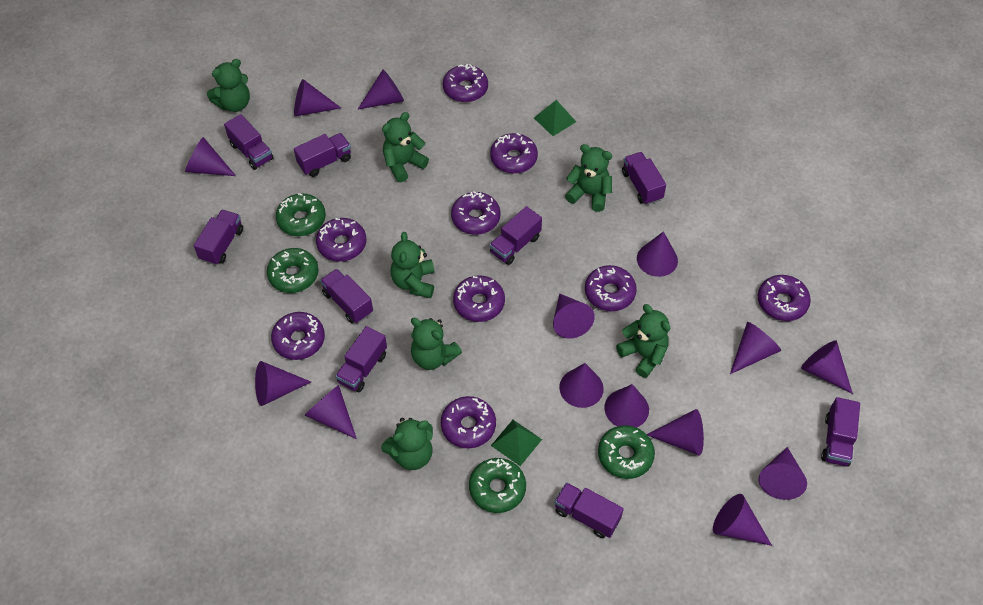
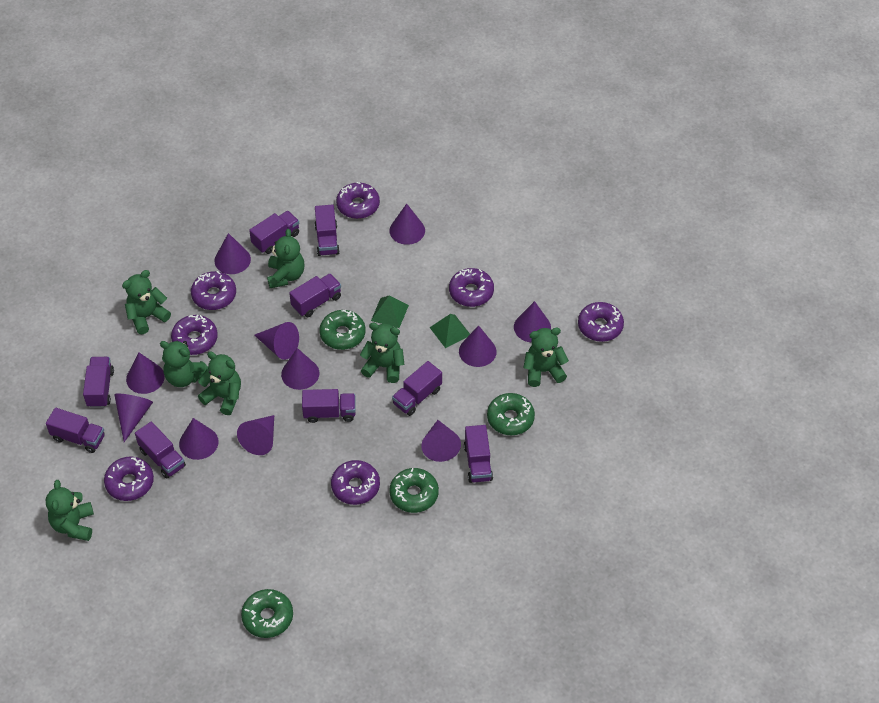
purple cone: [185,137,236,176] [255,361,311,406] [294,79,341,116] [305,385,357,439] [358,69,404,109] [553,294,595,339] [559,363,604,408] [604,384,649,428] [637,231,678,277] [647,409,704,455] [713,494,772,546] [730,322,781,374] [759,447,807,500] [801,340,853,394] = 14 -> [114,393,153,442] [126,353,165,394] [179,418,219,460] [215,233,251,274] [237,415,274,455] [254,322,299,360] [281,348,319,390] [390,204,425,245] [421,420,461,462] [459,325,497,367] [514,301,551,342] = 11
purple donut: [271,312,325,360] [316,218,366,262] [441,396,496,448] [443,64,488,102] [451,191,500,235] [453,275,505,322] [490,133,538,174] [585,265,637,311] [758,275,811,321] = 9 -> [104,456,154,501] [171,315,218,355] [191,271,236,310] [331,460,380,505] [336,182,380,219] [449,268,494,307] [578,302,624,342] = 7

